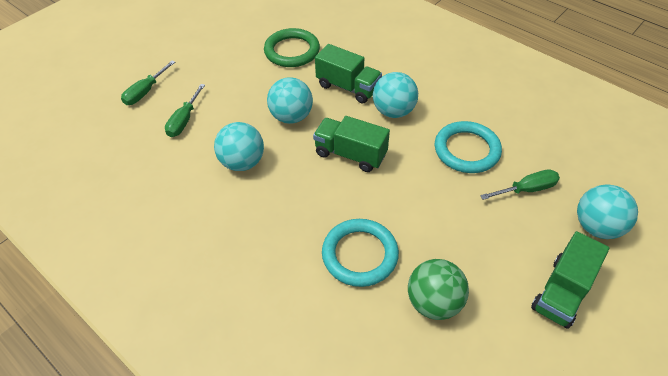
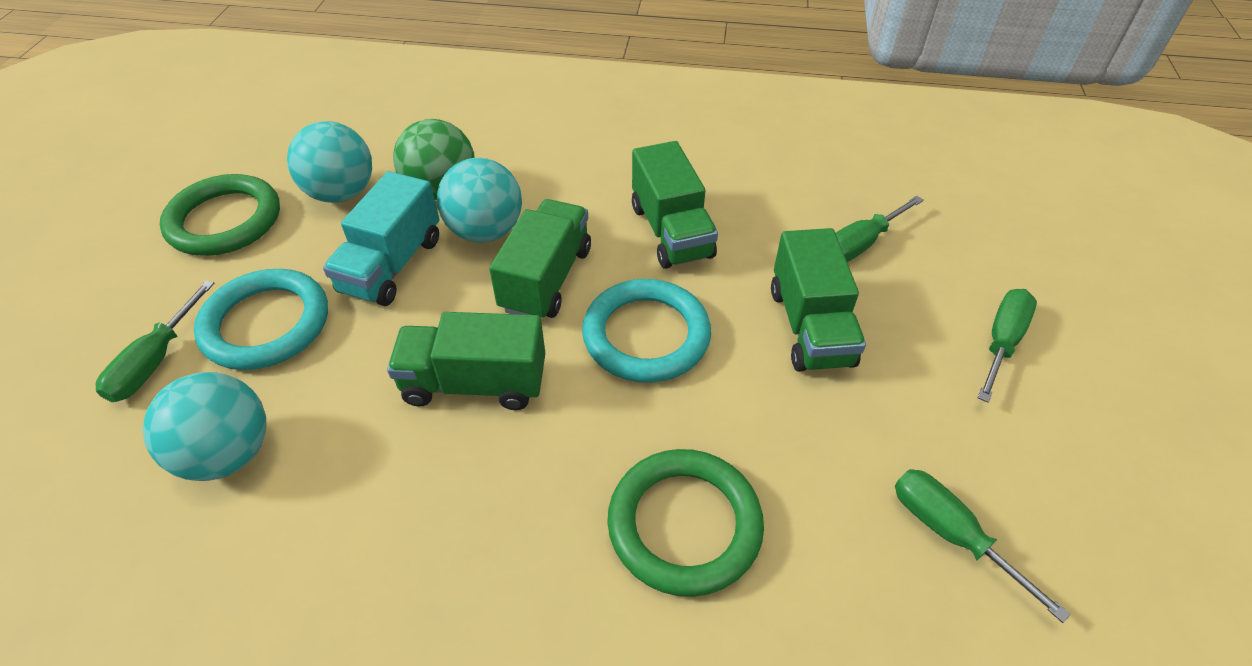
green ring: [264,28,320,67] = 1 -> [160,174,280,256] [607,449,764,597] = 2
green screwdriver: [121,61,175,105] [165,84,205,137] [480,169,560,200] = 3 -> [96,280,214,402] [836,196,924,262] [895,469,1071,623] [978,289,1037,403] = 4
green truck: [313,116,390,172] [315,44,382,104] [531,231,609,329] = 3 -> [387,312,545,410] [489,199,591,318] [632,141,718,269] [771,228,866,372] = 4
turquoise ball: [214,122,264,171] [267,77,313,124] [373,72,418,118] [577,184,638,239] = 4 -> [143,372,266,481] [287,121,372,203] [437,158,522,243] = 3
turquoise truck: none = 0 -> [323,171,439,306] = 1

